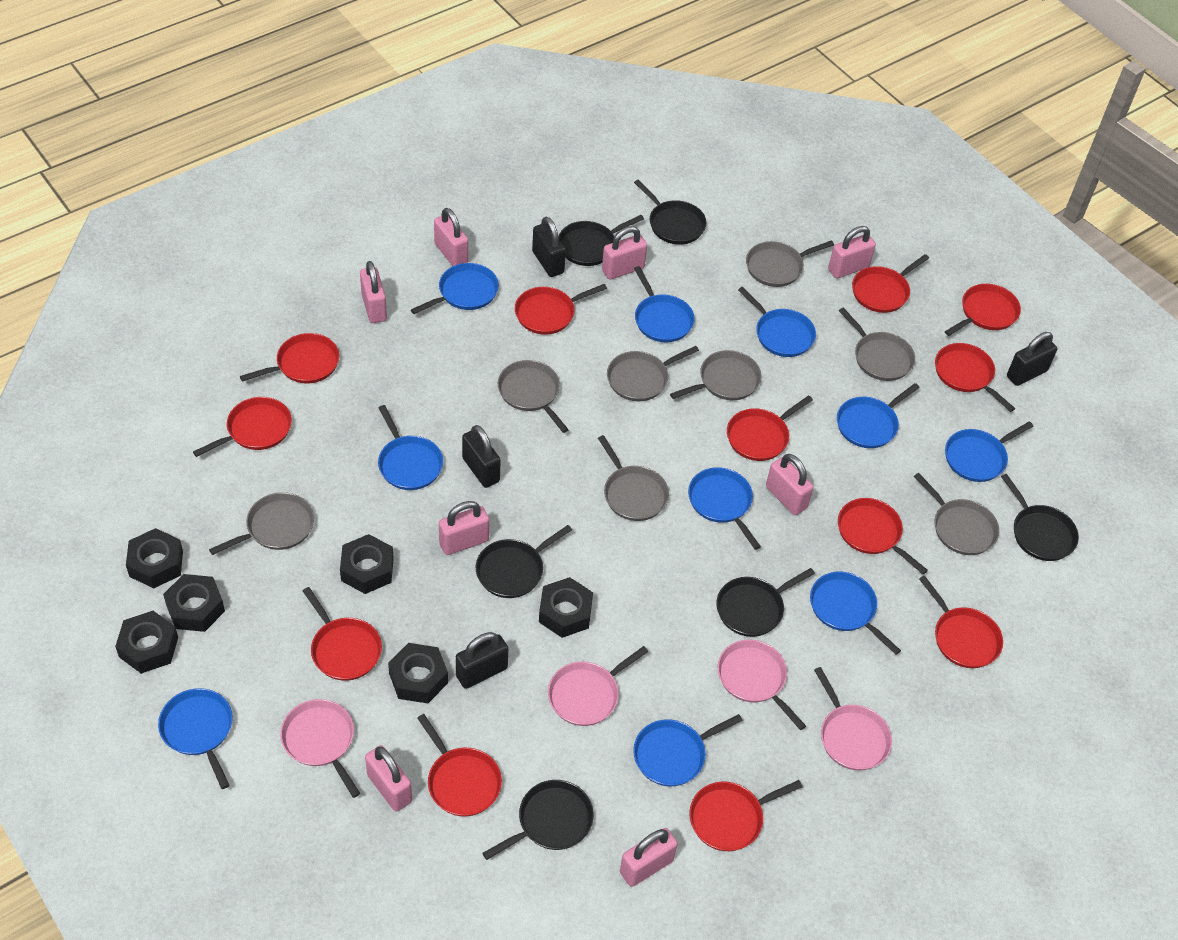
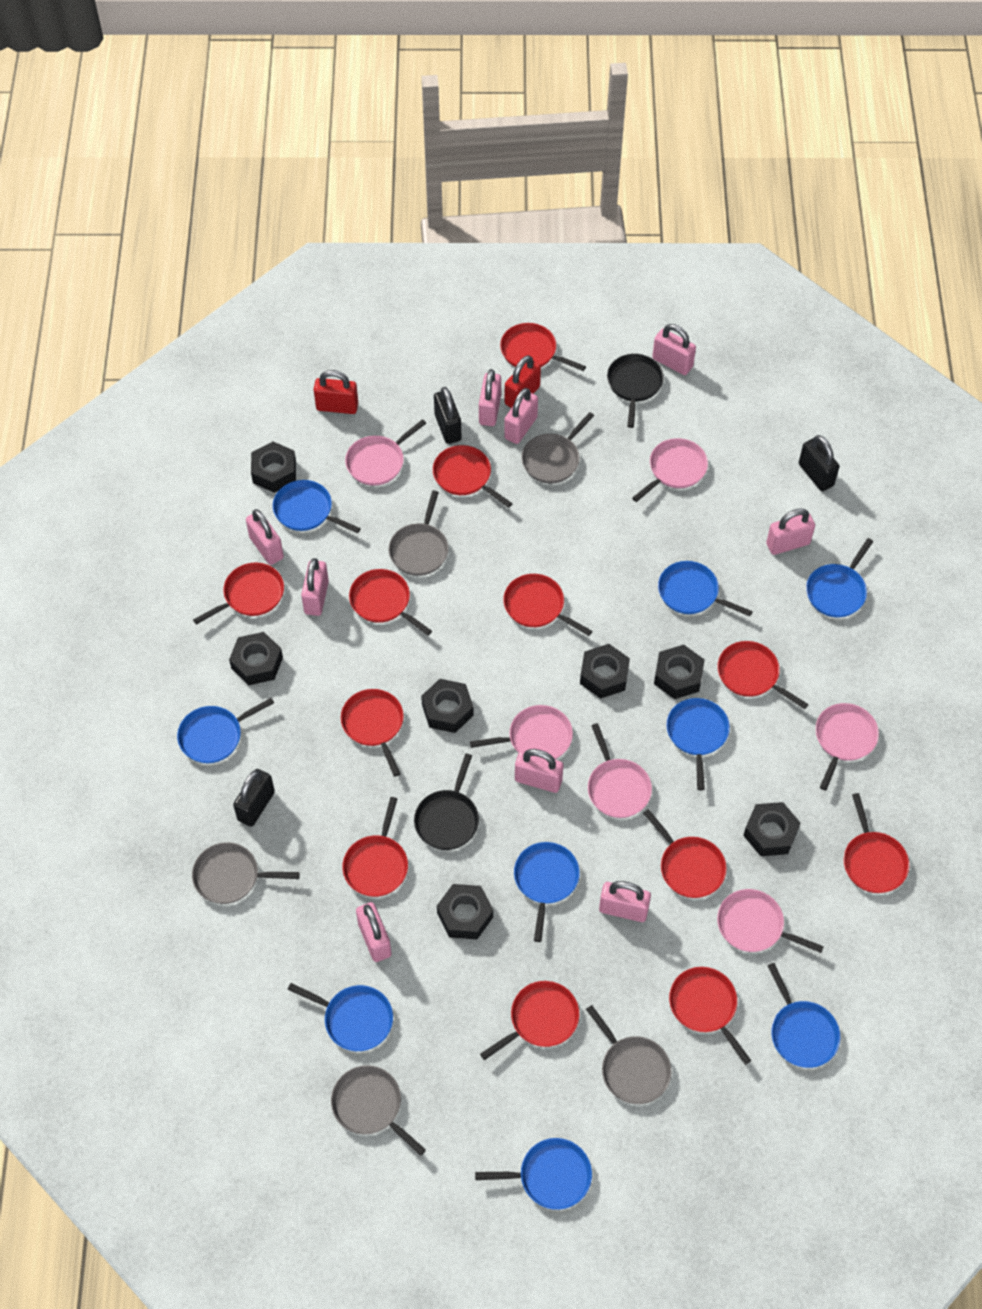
black nut: [115,611,178,674] [126,528,183,588] [163,574,225,632] [340,534,394,594] [388,643,448,703] [539,577,593,638] = 6 -> [229,632,283,685] [251,442,296,493] [421,679,474,733] [437,884,493,939] [580,644,630,699] [654,645,705,699] [743,802,800,856] = 7
black padlock: [456,632,508,689] [462,425,501,488] [532,217,566,277] [1007,332,1057,386] = 4 -> [233,769,275,827] [434,387,461,444] [799,435,839,491] = 3
black pan: [476,525,572,598] [482,780,594,860] [558,215,644,266] [634,179,706,245] [717,568,815,637] [1001,474,1079,561] = 6 -> [414,754,479,850] [607,354,664,428] = 2
blue pan: [158,688,233,789] [378,405,443,490] [411,263,499,314] [633,714,743,786] [634,266,695,342] [688,467,761,550] [738,287,816,357] [810,572,901,655] [837,383,920,448] [945,421,1034,482] = 10 -> [177,698,274,763] [273,480,361,533] [287,983,393,1051] [475,1138,592,1210] [514,842,580,942] [658,561,753,617] [666,698,730,791] [768,963,840,1068] [806,538,874,617] = 9
grey pan: [209,492,314,555] [498,360,569,433] [598,435,669,521] [607,346,699,401] [670,350,761,400] [746,240,834,287] [839,307,915,381] [914,473,999,555] = 8 -> [192,842,300,904] [331,1065,426,1156] [389,491,448,576] [521,412,594,484] [586,1005,672,1104] = 5
pink padlock: [360,261,387,323] [365,745,412,812] [434,208,468,266] [439,501,489,555] [602,226,647,279] [620,828,678,887] [766,454,813,515] [828,226,876,278] = 8 -> [246,509,284,565] [301,558,329,616] [356,902,392,962] [479,369,501,426] [504,388,538,444] [515,749,563,793] [599,881,651,922] [652,324,696,375] [766,508,815,555] = 9
pink pan: [280,699,360,798] [548,646,648,726] [718,639,806,730] [814,667,892,770] = 4 -> [345,419,426,486] [470,705,573,759] [588,723,652,818] [632,438,708,502] [717,889,824,953] [815,703,879,791] = 6
red padlock: none = 0 -> [314,370,358,414] [505,355,541,408] = 2

